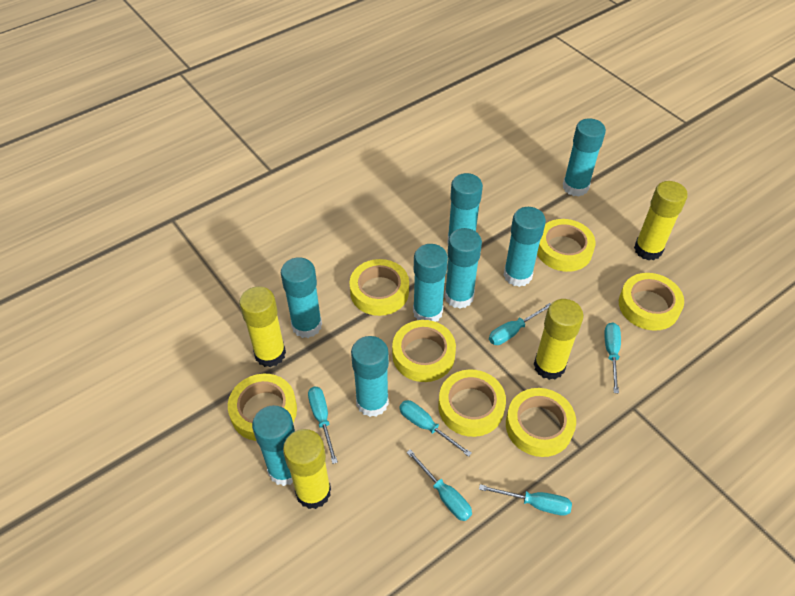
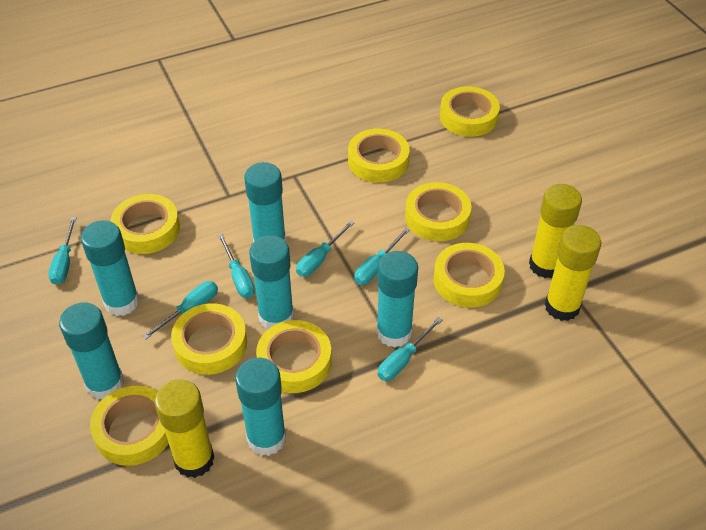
turquoise glue stick: [252,405,295,486] [281,257,322,338] [351,336,389,417] [413,244,448,322] [444,228,482,309] [447,173,483,244] [503,207,546,287] [563,118,606,197] = 8 -> [59,302,124,400] [81,220,139,316] [235,358,286,456] [244,162,286,242] [249,235,294,330] [376,251,418,347] = 6
yellow glue stick: [239,286,286,367] [283,429,331,509] [534,299,584,380] [634,181,688,260] = 4 -> [155,379,215,478] [529,184,582,278] [545,225,601,321] = 3
yellow tape: [228,374,297,441] [350,259,409,316] [392,320,456,382] [438,370,506,437] [506,388,576,457] [537,219,595,272] [619,273,684,331] = 7 -> [90,386,169,466] [111,194,180,254] [171,303,247,375] [256,320,332,393] [348,129,410,183] [405,182,471,241] [434,243,505,308] [440,86,500,137] = 8

